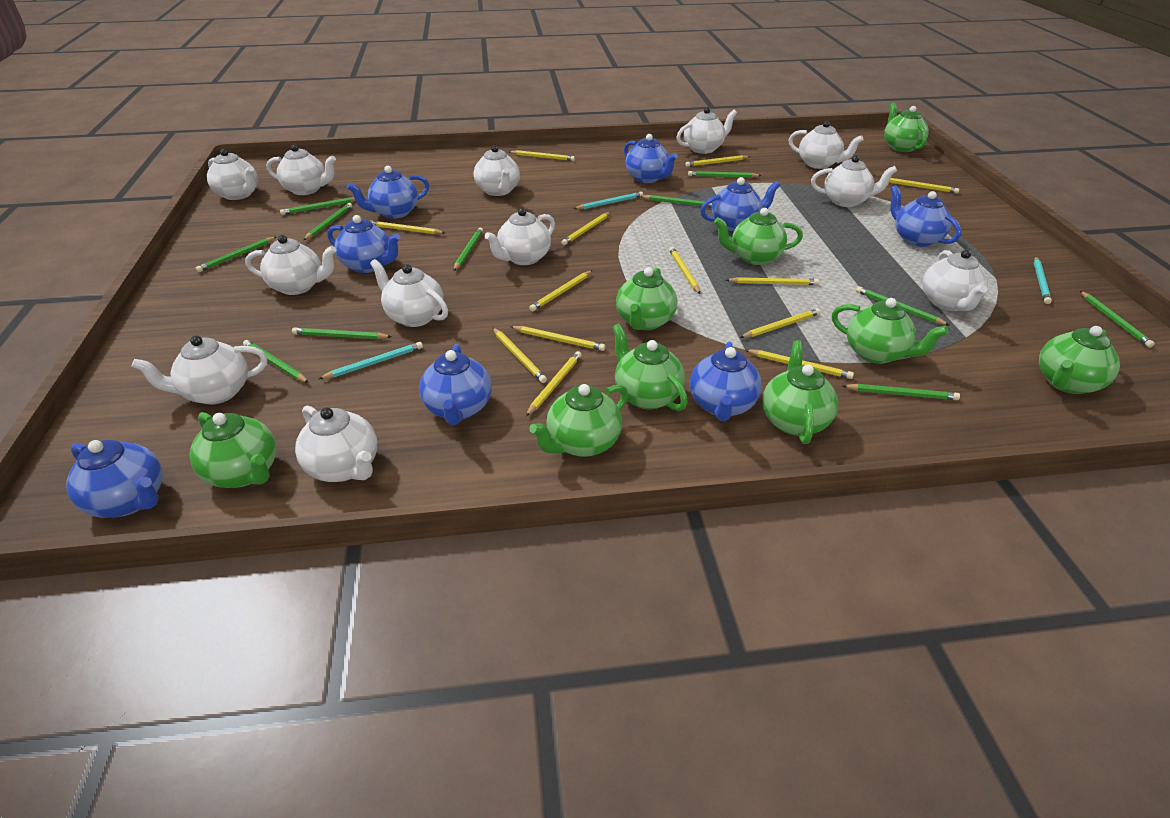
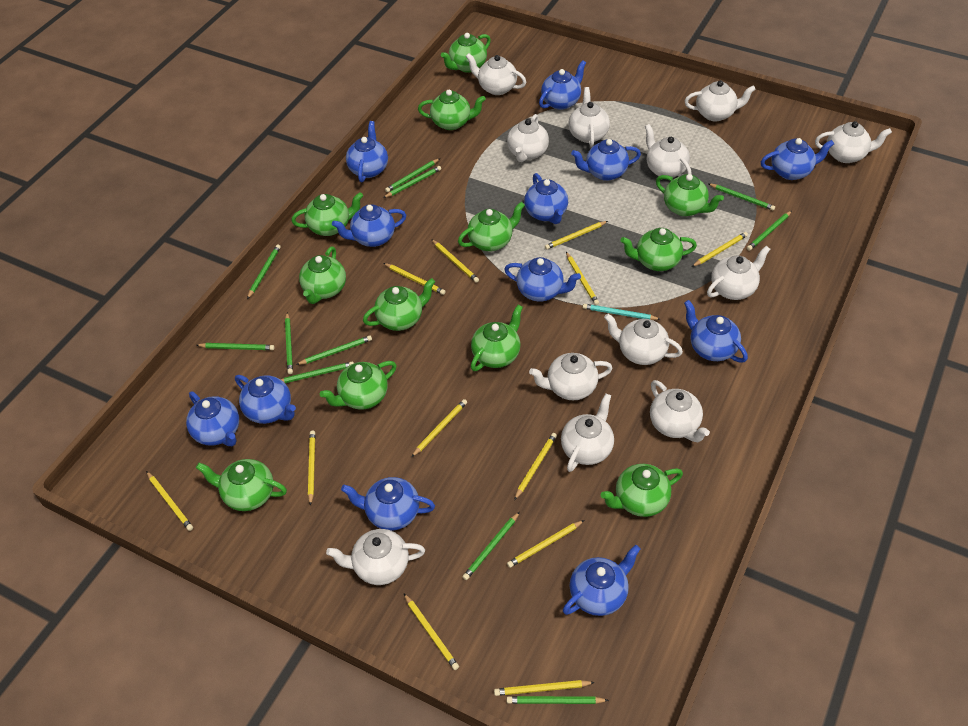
blue teapot: [66,440,163,518] [327,215,400,273] [347,166,429,219] [419,344,492,425] [624,134,678,183] [690,342,762,421] [700,177,780,231] [890,185,961,247] = 8 -> [186,391,239,446] [235,375,296,424] [332,204,406,247] [341,477,435,531] [346,121,388,182] [504,257,581,301] [524,173,568,224] [539,60,586,110] [563,545,640,616] [571,139,641,181] [684,300,748,363] [761,138,834,180] = 12
green teapot: [190,412,276,488] [529,384,628,457] [612,323,688,411] [616,267,677,330] [714,208,803,265] [762,340,838,444] [832,298,949,364] [884,102,929,152] [1039,326,1120,394] = 9 -> [196,459,287,511] [291,192,363,236] [299,247,346,304] [320,361,397,410] [363,278,435,331] [418,90,486,130] [441,33,491,73] [458,202,525,251] [471,305,523,371] [601,464,683,517] [620,228,697,271] [656,174,724,216] = 12
turquoise pencil: [318,342,423,379] [574,192,643,209] [1034,257,1052,304] = 3 -> [583,304,660,320] = 1
yellow pencil: [370,220,445,234] [493,328,547,383] [509,150,575,161] [510,326,606,351] [526,351,581,416] [529,270,593,311] [561,212,611,245] [669,247,700,294] [685,155,750,167] [726,277,819,285] [740,308,821,338] [745,349,854,379] [889,178,959,193] = 13 -> [146,471,193,531] [308,431,315,506] [383,263,446,295] [404,594,459,670] [411,399,467,457] [431,239,479,283] [494,680,595,696] [507,520,584,568] [514,433,557,500] [545,221,608,250] [566,252,599,305] [692,232,748,267] = 12

